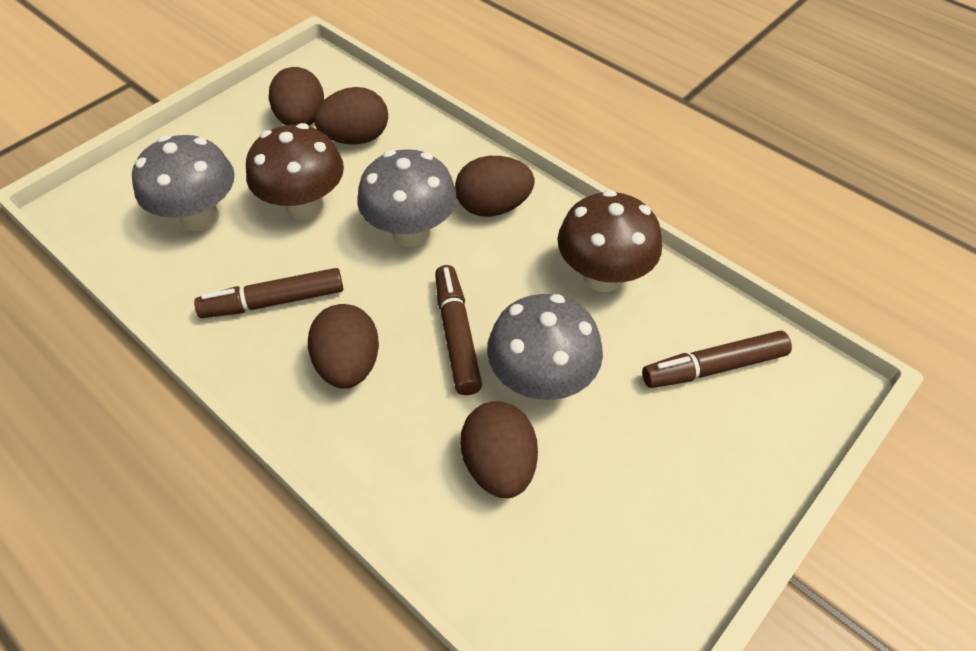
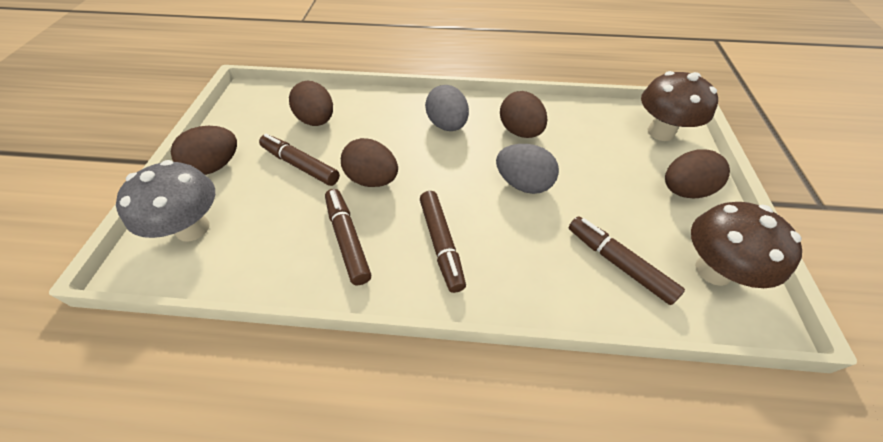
brown marker: [194,268,343,318] [435,265,482,395] [642,331,792,388] = 3 -> [259,134,340,186] [325,189,371,285] [420,191,466,293] [569,216,685,305] = 4
grey egg: none = 0 -> [425,85,469,131] [496,144,559,194] = 2
grey mushroom: [132,135,235,231] [357,149,457,247] [487,294,603,400] = 3 -> [116,160,215,242] = 1

